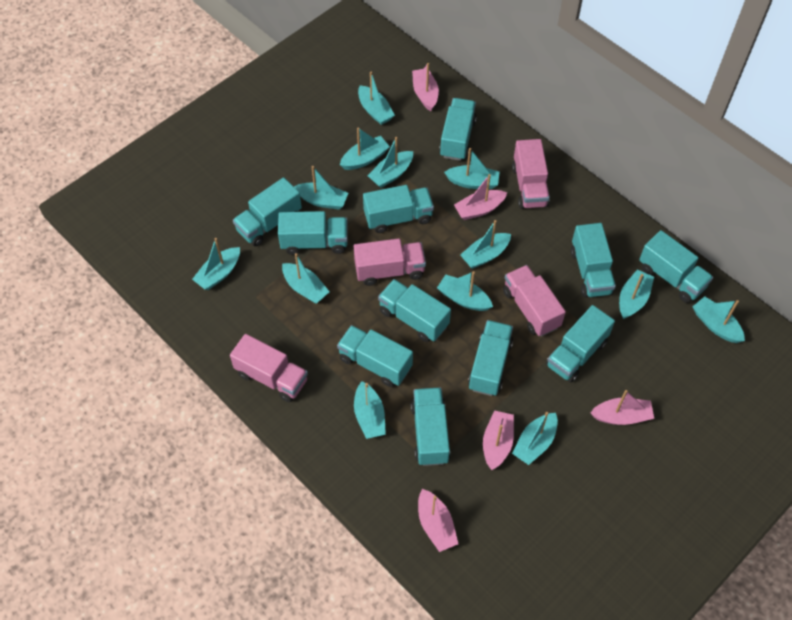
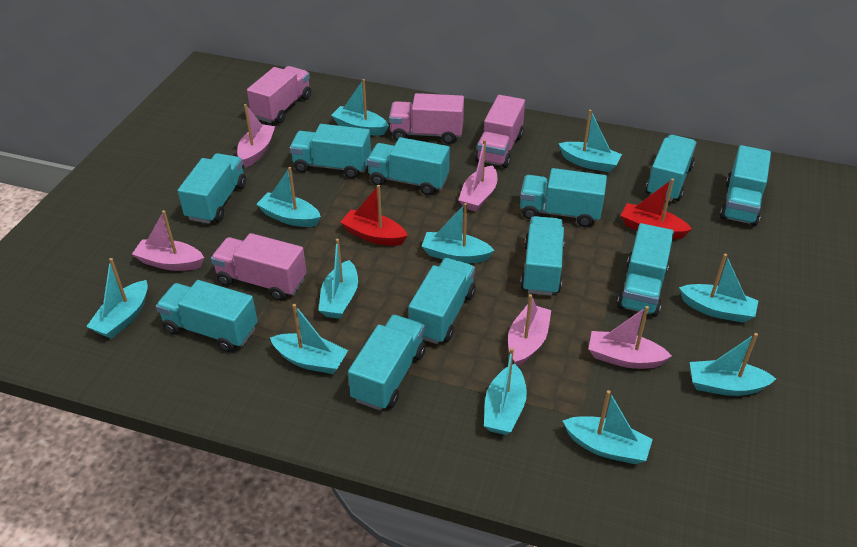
red boat: none = 0 -> [340,185,408,246] [621,178,692,239] = 2
turquoise boat: [192,238,240,290] [282,253,330,304] [294,166,348,210] [340,127,390,170] [354,381,386,439] [358,72,395,125] [368,137,413,188] [437,271,493,311] [444,148,499,189] [460,220,511,269] [512,412,558,465] [619,269,654,319] [693,296,745,343] = 13 -> [86,258,148,339] [256,167,321,227] [270,304,348,374] [318,239,358,319] [331,79,389,136] [421,203,494,263] [484,348,527,435] [559,110,622,172] [563,390,653,464] [679,254,758,323] [690,333,776,396] = 11

